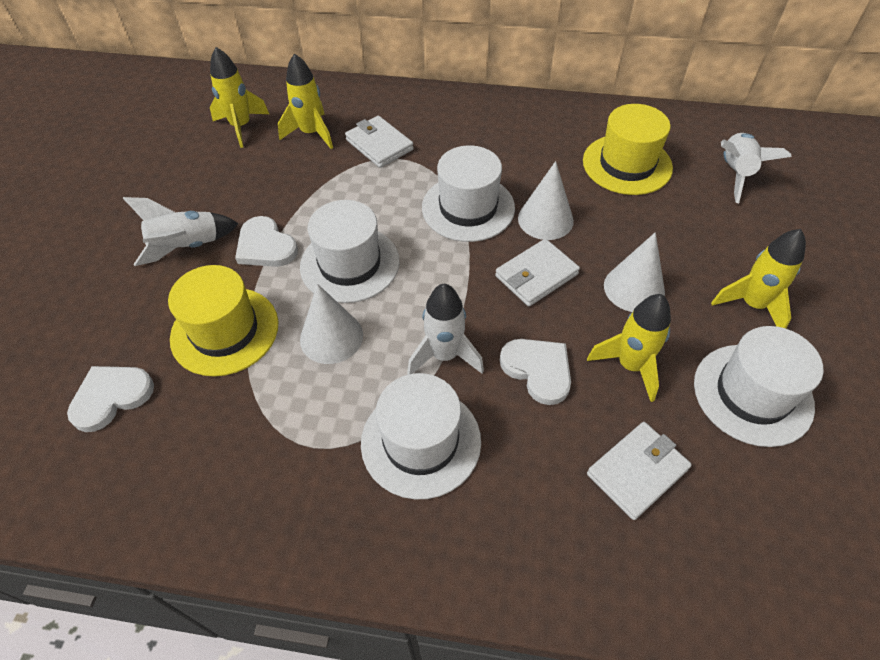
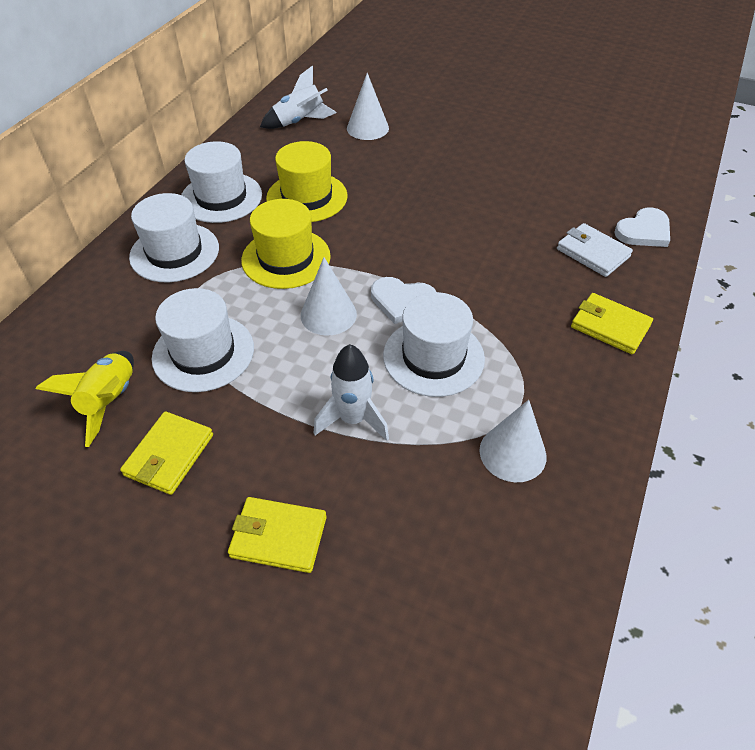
white heart: [67,366,154,432] [235,216,298,267] [500,339,571,405] = 3 -> [371,277,436,324] [614,207,670,247] = 2
white rocket: [123,197,239,266] [407,284,484,375] [721,133,792,203] = 3 -> [260,65,336,129] [313,344,389,441] = 2
white wallet: [345,116,414,168] [495,239,580,306] [587,422,692,520] = 3 -> [557,223,633,277] = 1
yellow rocket: [210,47,269,148] [278,53,333,149] [587,294,671,402] [711,229,806,328] = 4 -> [35,351,134,447] = 1
yellow wallet: none = 0 -> [120,411,213,495] [228,497,326,573] [571,293,653,354] = 3

